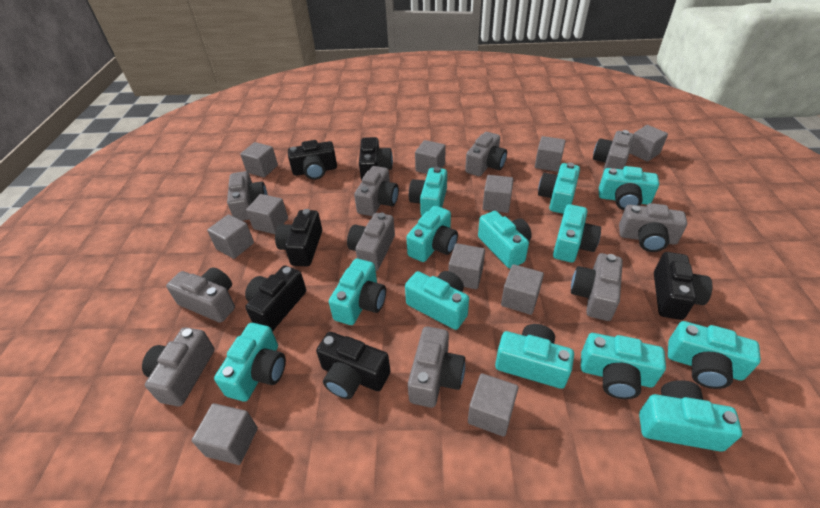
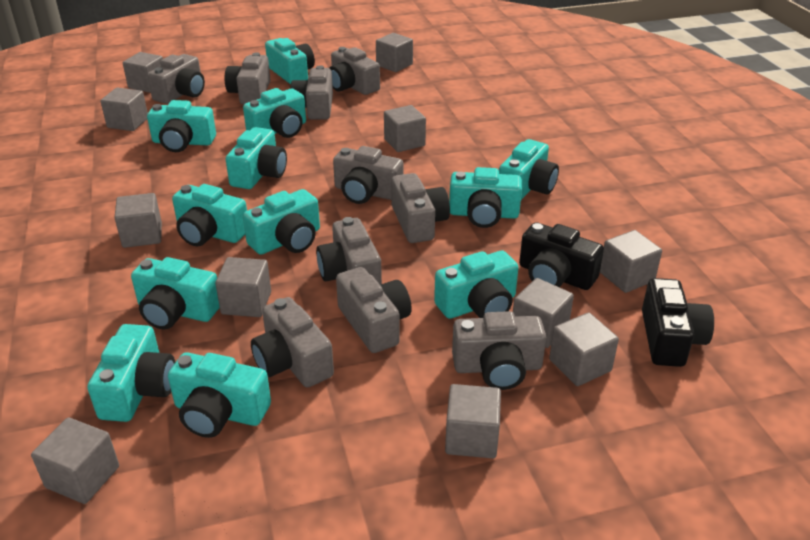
black camera: [245,265,306,331] [275,209,322,266] [288,140,337,180] [316,332,390,399] [359,137,393,180] [654,252,712,320] = 6 -> [519,222,604,290] [642,278,714,367] = 2
turquoise camera: [214,323,286,402] [329,259,386,325] [405,271,469,330] [406,206,458,262] [409,167,447,216] [478,211,532,268] [495,324,574,389] [538,163,580,214] [553,204,601,263] [581,333,666,399] [599,166,659,210] [639,380,742,452] [668,321,761,389] = 13 -> [87,324,175,422] [131,257,220,330] [147,100,216,152] [168,352,271,438] [172,184,247,246] [225,127,287,189] [243,88,306,138] [243,189,320,255] [265,38,315,84] [434,251,519,319] [449,167,522,228] [499,139,559,200] = 12

